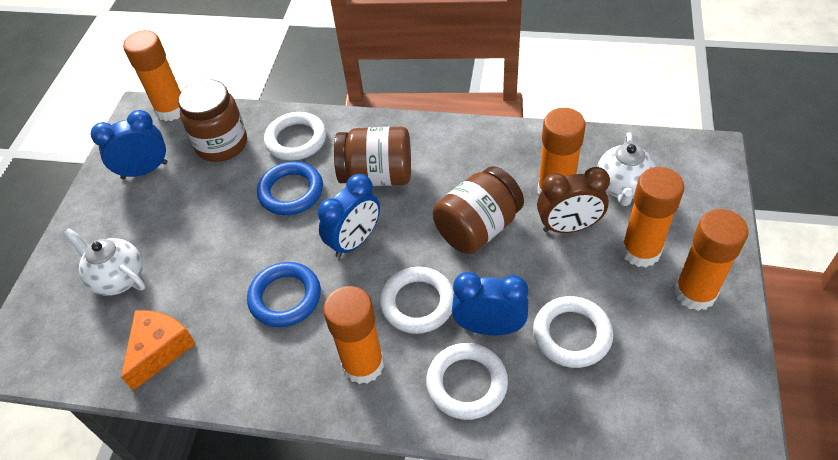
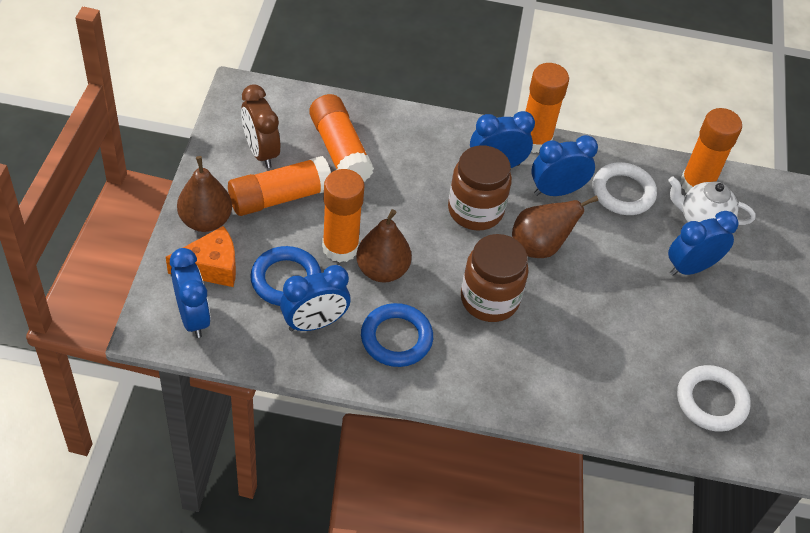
blue clock: [91,110,168,179] [318,174,380,258] [452,272,528,335] = 3 -> [170,248,211,338] [280,265,351,331] [470,111,535,168] [531,135,598,196] [668,211,739,276] = 5
brown jar: [178,79,247,162] [334,127,411,186] [433,166,524,254] = 3 -> [448,145,512,230] [461,234,529,322] = 2
brown pear: none = 0 -> [177,156,232,232] [356,209,412,283] [512,196,598,258] = 3
white ring: [264,112,326,161] [380,267,454,334] [426,343,508,420] [533,296,613,368] = 4 -> [592,162,657,215] [677,365,751,432] = 2
white teapot: [64,228,146,296] [597,132,656,206] = 2 -> [668,177,756,225] = 1

